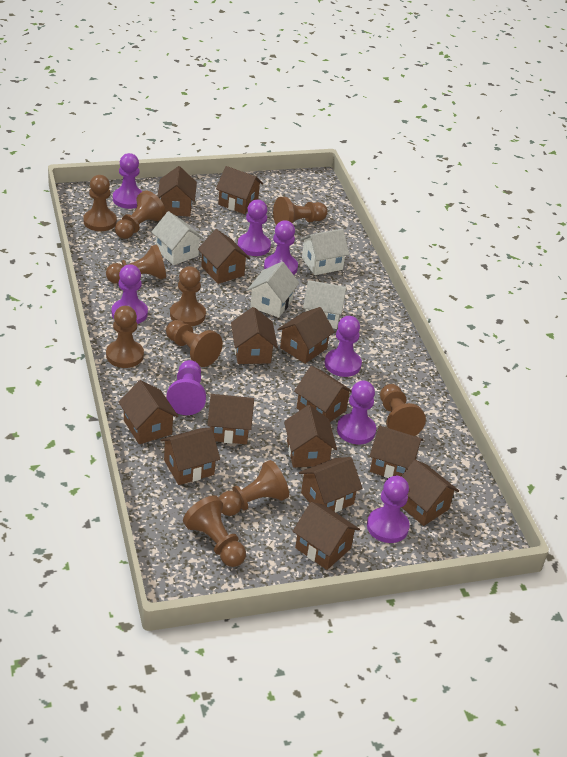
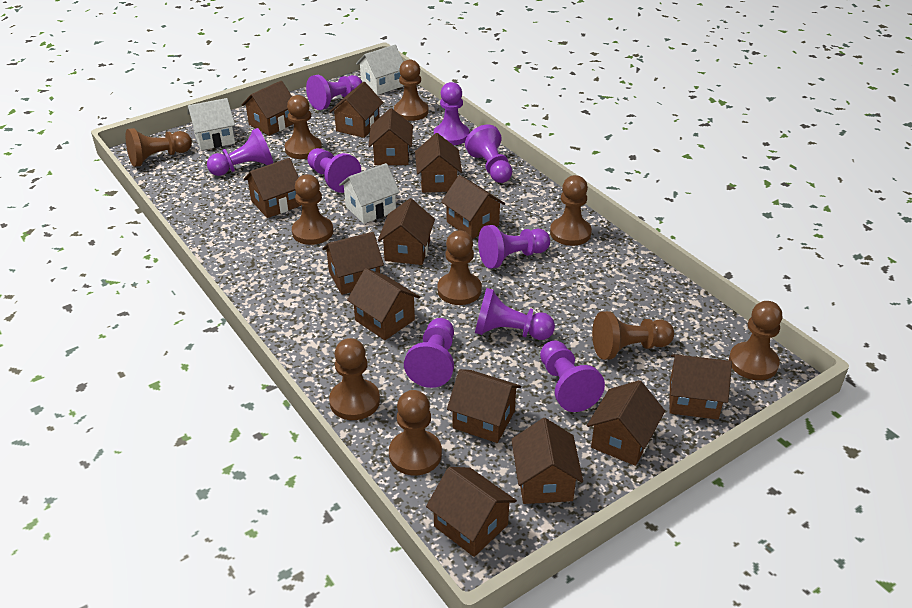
purple pawn: [112,264,148,324] [113,153,142,209] [166,360,206,415] [238,200,271,256] [264,220,298,275] [325,316,362,377] [337,381,376,444] [367,476,410,543] = 8 -> [207,128,273,176] [306,75,362,110] [307,148,361,193] [404,318,454,388] [434,82,469,145] [465,125,512,183] [475,288,555,340] [478,225,550,269] [540,341,605,412] = 9
white house: [152,211,204,265] [247,262,299,318] [300,229,349,275] [303,280,347,329] = 4 -> [187,98,235,150] [339,163,400,224] [356,45,404,95] = 3

